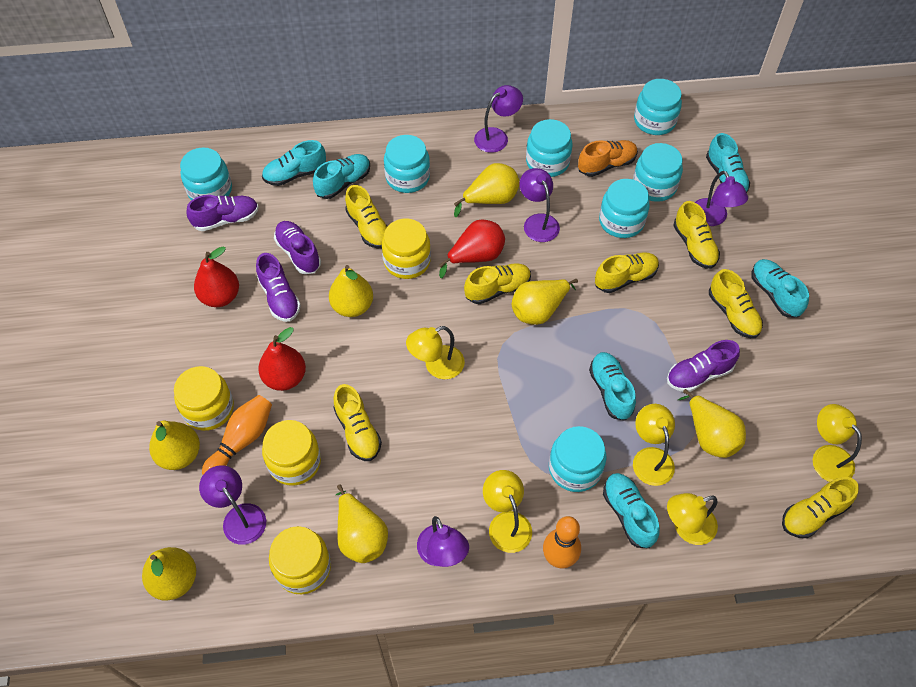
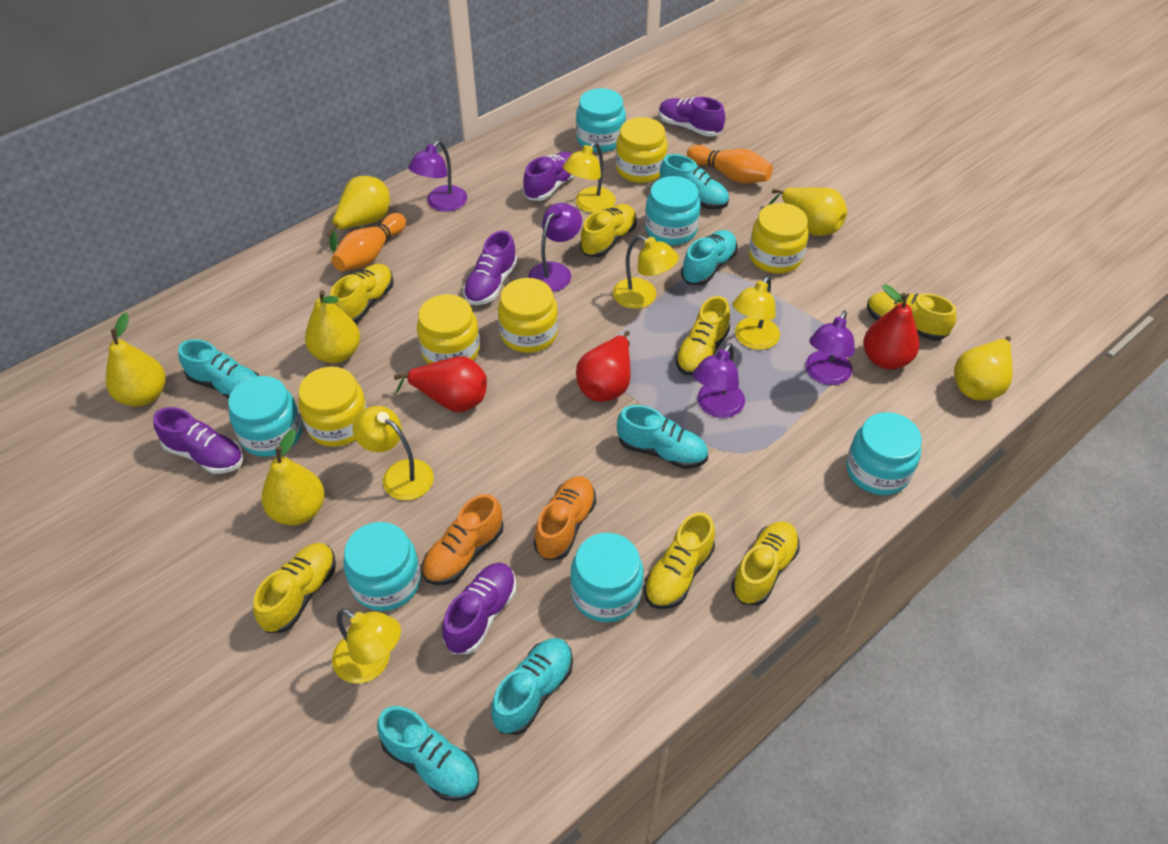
orange shoe: [578,140,638,177] = 1 -> [422,494,504,585] [534,476,596,560] = 2
purple lamp: [199,465,266,545] [417,516,469,567] [474,85,523,153] [520,168,560,242] [695,171,748,226] = 5 -> [408,141,467,212] [528,203,582,292] [693,343,745,418] [806,311,855,385] = 4
purple shoe: [187,195,259,231] [256,253,301,322] [274,221,321,274] [667,340,740,392] = 4 -> [153,407,243,474] [442,563,516,654] [463,231,517,305] [523,152,574,201] [659,97,725,137] = 5
turquoise jar: [180,147,232,200] [384,135,430,193] [526,119,572,177] [549,426,606,492] [599,179,650,238] [633,143,683,202] [634,79,682,135] = 7 -> [228,376,302,457] [343,522,421,611] [570,533,644,622] [576,88,626,152] [645,176,701,245] [846,412,922,495] = 6
yellow jar: [174,366,234,431] [262,420,321,486] [269,526,331,594] [382,218,431,279] = 4 -> [299,367,367,447] [417,294,480,364] [498,278,558,353] [616,117,668,183] [749,203,809,274] = 5
yellow pear: [142,547,196,601] [149,421,200,470] [329,265,373,317] [336,485,388,563] [454,163,519,217] [512,279,578,325] [678,389,746,458] = 7 -> [106,313,166,406] [262,429,325,525] [305,290,360,363] [327,176,390,252] [769,187,847,236] [954,336,1012,401] = 6

